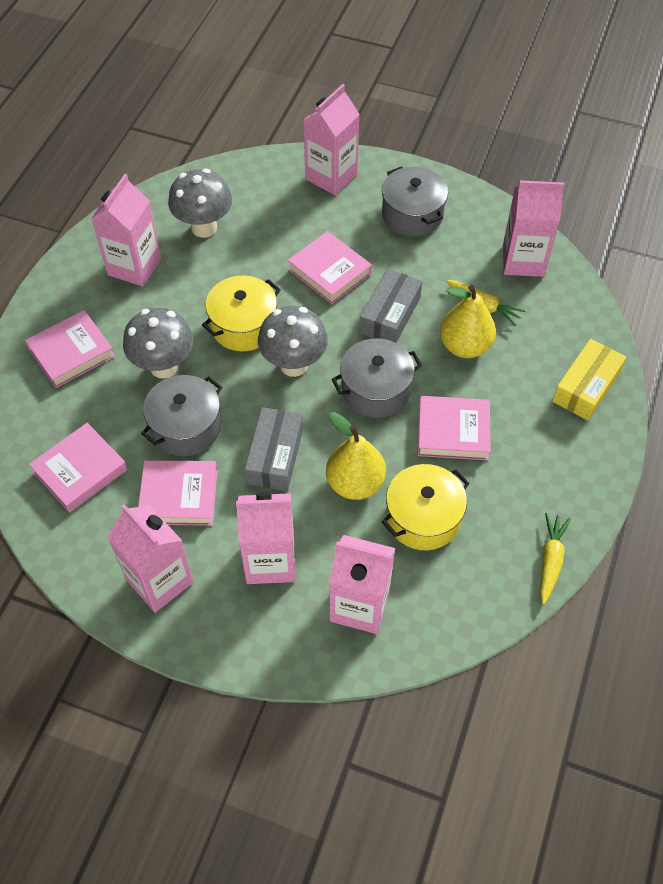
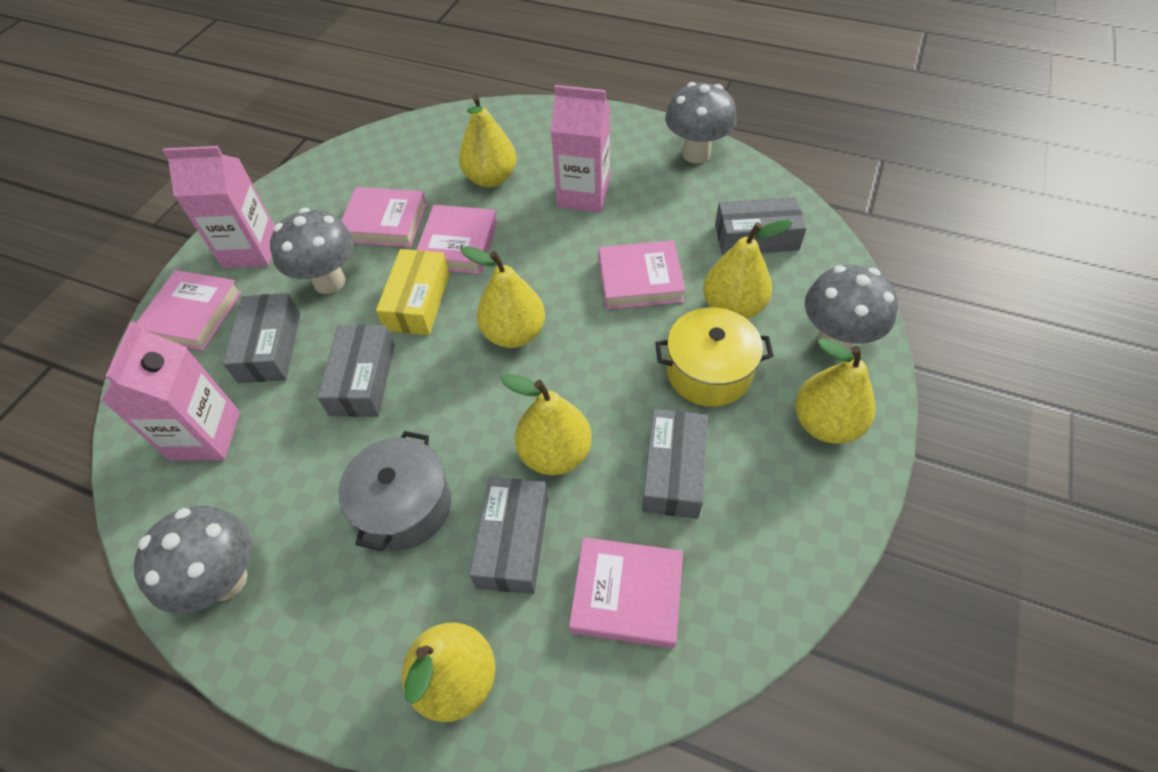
grey box: [244,407,303,491] [359,269,422,343] = 2 -> [223,293,300,383] [317,325,395,417] [469,477,548,594] [642,409,708,519] [715,197,807,255] = 5
grey mushroom: [123,308,193,379] [168,169,232,238] [258,306,328,377] = 3 -> [133,506,251,614] [270,208,354,294] [665,82,737,163] [805,265,898,351] = 4
grey pot: [141,375,222,456] [332,338,422,418] [382,166,448,237] = 3 -> [338,431,451,551] = 1
pink carton: [91,174,161,287] [107,504,194,613] [236,492,295,584] [304,84,360,195] [329,535,395,634] [503,180,565,277] = 6 -> [102,322,240,461] [163,146,275,268] [551,85,610,213] = 3
yellow carrot: [446,280,526,326] [540,513,571,605] = 2 -> none = 0
yellow pear: [326,412,386,500] [440,285,496,358] = 2 -> [402,622,496,722] [459,95,517,187] [460,246,545,348] [501,374,592,475] [703,220,793,319] [795,338,876,444] = 6
yellow pot: [202,275,281,351] [382,464,470,550] = 2 -> [655,307,774,407] = 1

